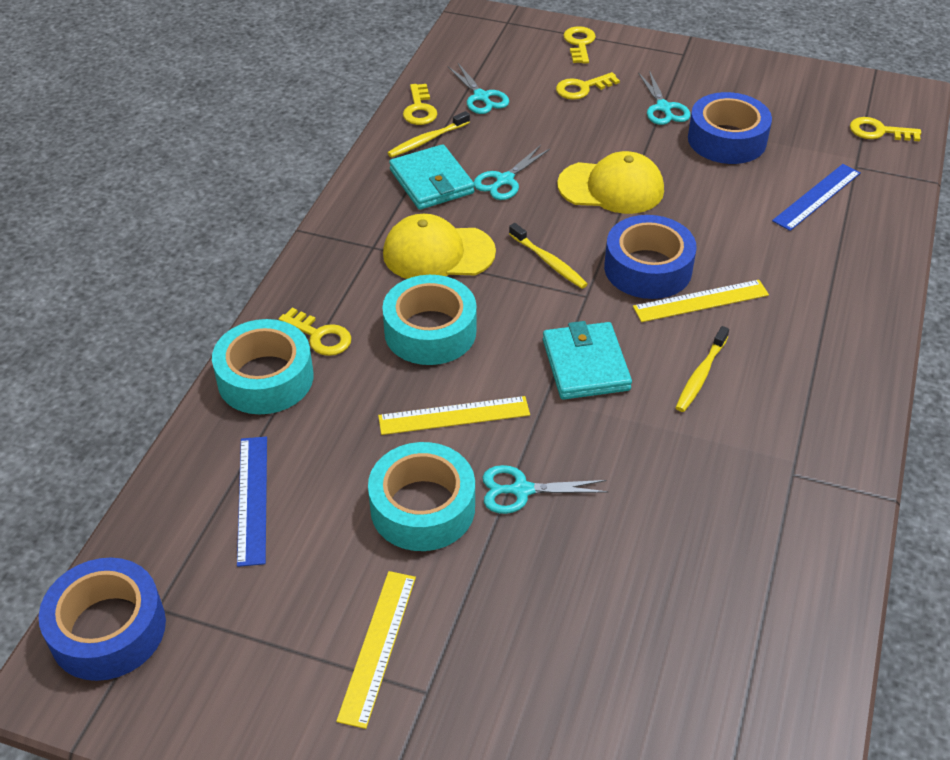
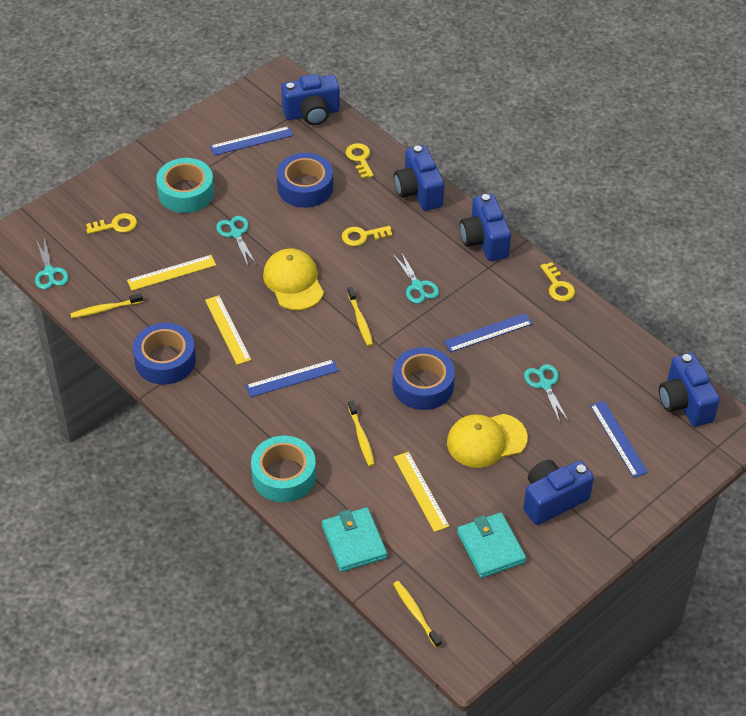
blue camera: none = 0 -> [281,74,340,125] [394,145,444,211] [460,194,511,261] [523,460,594,525] [659,353,720,427] = 5
blue ruler: [237,437,267,567] [772,164,861,231] = 2 -> [210,126,293,156] [246,359,339,397] [444,313,532,352] [590,401,648,478] = 4
turquoise tape: [212,319,313,414] [368,442,475,551] [382,275,477,365] = 3 -> [156,158,214,213] [251,436,316,502] = 2
yellow key: [279,308,352,356] [403,84,437,125] [556,72,620,100] [564,26,596,64] [850,117,921,141] = 5 -> [86,213,137,234] [342,226,392,246] [346,143,374,179] [540,262,575,302] = 4
yellow toothbrush: [388,111,470,158] [509,223,588,289] [676,326,729,412] = 3 -> [70,293,143,318] [347,287,373,347] [348,400,375,467] [393,581,442,648] = 4

